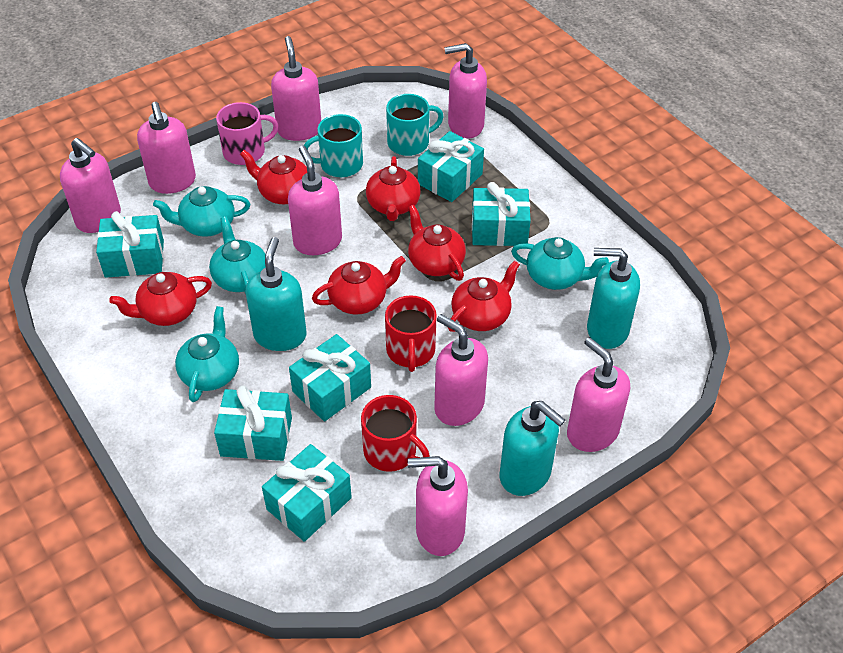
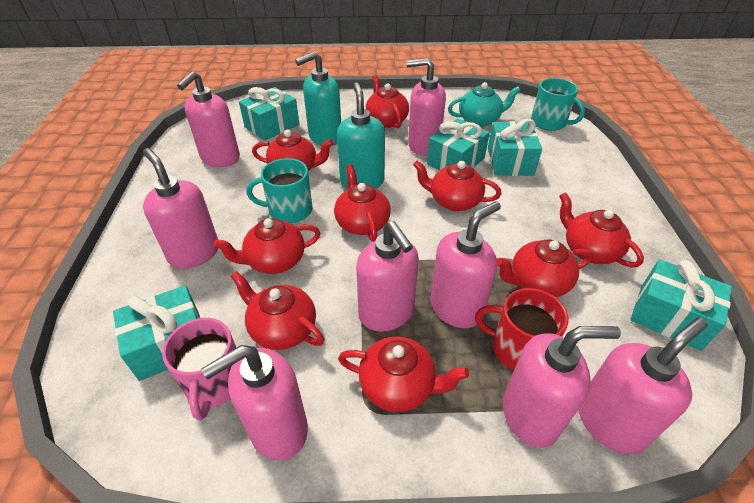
red mug: [361,395,430,472] [385,295,437,372] = 2 -> [475,288,568,370] = 1
red teapot: [109,272,212,326] [240,150,307,204] [312,256,406,314] [366,156,421,221] [408,205,466,281] [448,260,520,332] = 6 -> [214,218,320,274] [230,271,324,350] [252,130,334,171] [334,164,391,242] [338,336,469,412] [366,75,409,128] [413,160,501,211] [497,239,593,297] [559,192,644,267] = 9
turquoise gift: [96,211,164,278] [214,385,292,461] [262,444,352,542] [289,334,371,422] [418,131,484,202] [472,182,531,246] = 6 -> [113,285,200,381] [239,87,299,141] [427,119,490,171] [488,119,542,176] [630,259,732,351] = 5
turquoise soap dispenser: [245,237,307,351] [500,401,565,496] [587,248,640,349] = 3 -> [295,51,341,146] [337,82,385,190] = 2
turquoise teapot: [153,186,250,237] [175,306,239,402] [209,217,266,294] [511,237,609,290] = 4 -> [448,82,520,127] = 1

